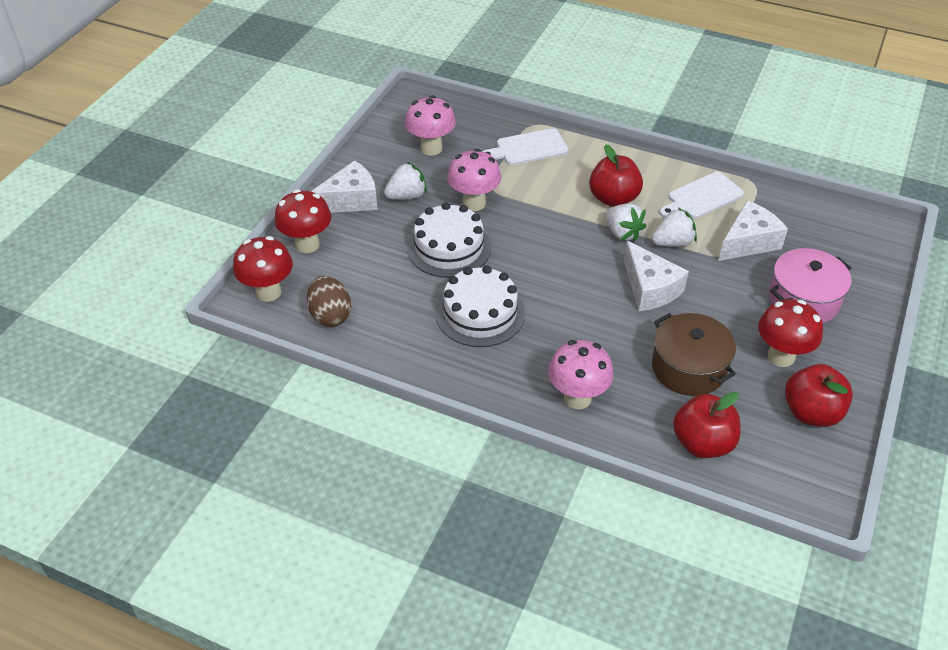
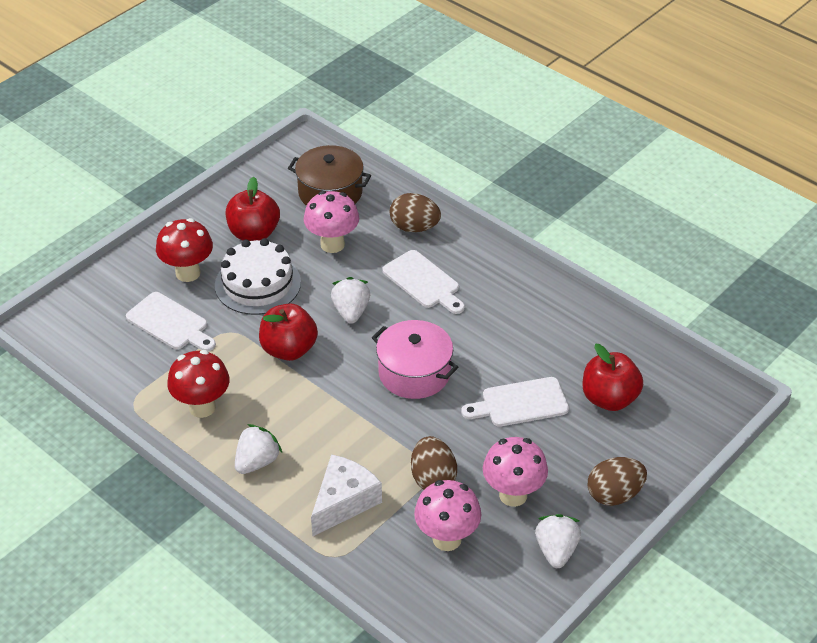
brown egg: [307,276,351,327] = 1 -> [390,193,441,232] [411,436,457,490] [588,457,647,506] = 3
red mushroom: [233,236,293,302] [275,189,331,253] [758,299,823,367] = 3 -> [156,218,213,282] [167,350,230,418] = 2
white cake: [407,202,491,278] [435,266,525,347] = 2 -> [215,238,301,315] = 1
white cheese: [311,160,378,213] [624,241,689,311] [718,200,788,261] = 3 -> [311,454,382,537] = 1
white cutting board: [482,128,568,165] [659,172,744,218] = 2 -> [126,292,216,351] [382,250,465,314] [461,377,569,427] = 3

